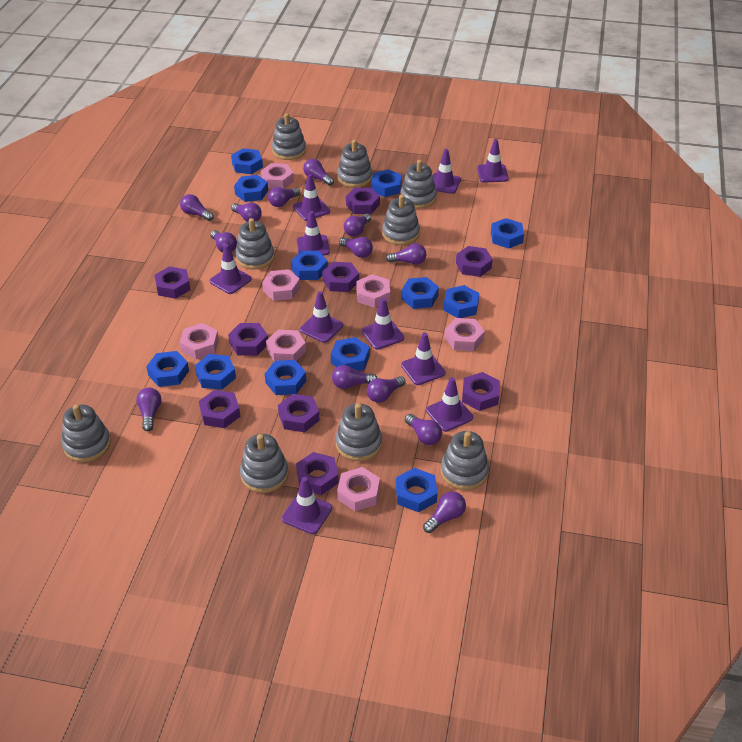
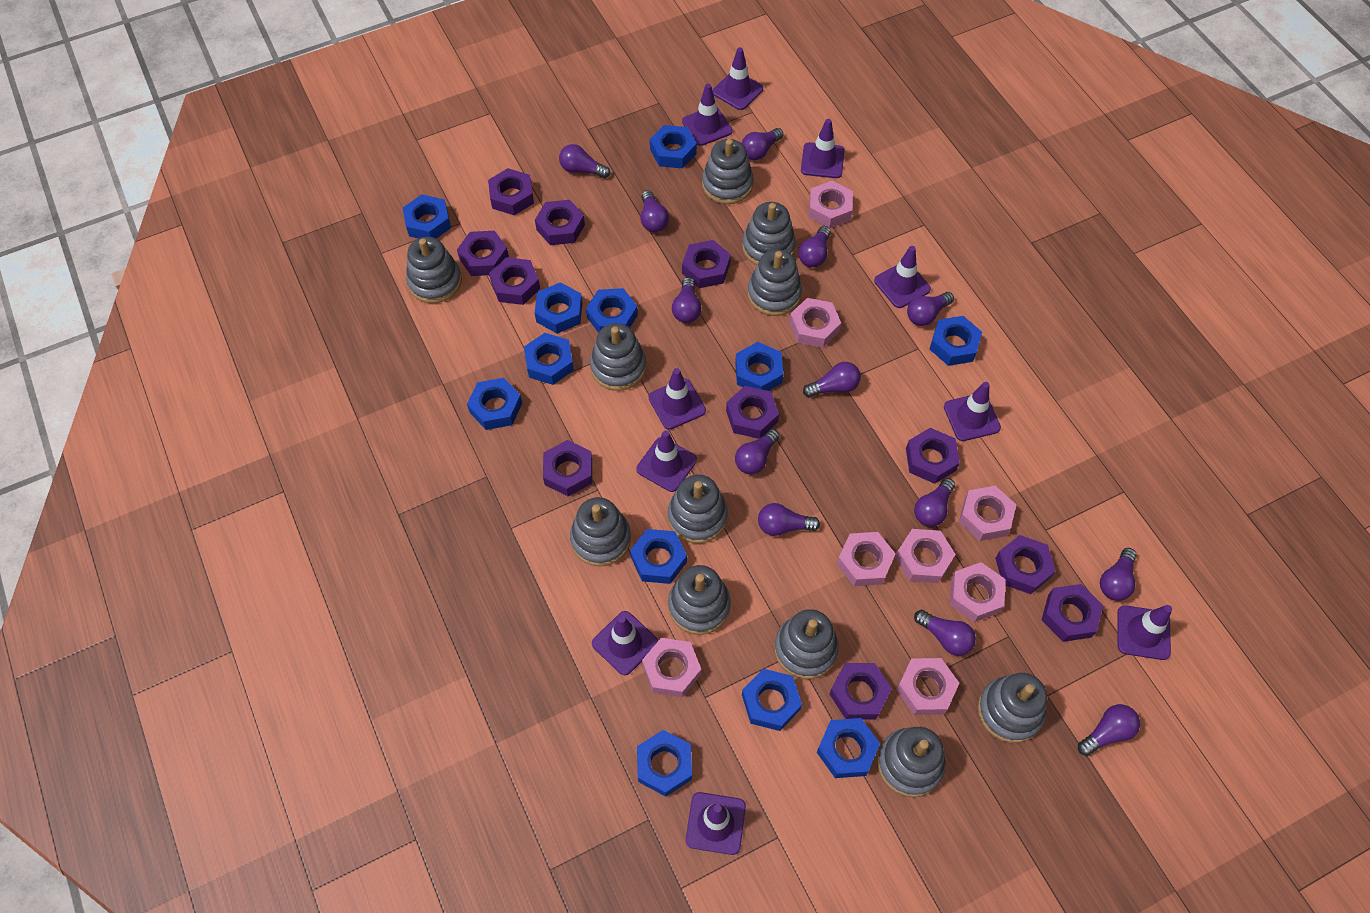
grey stacking toy: [62,404,111,462] [235,218,275,270] [240,434,289,493] [272,113,306,160] [335,403,382,461] [337,140,373,188] [382,195,420,245] [400,160,437,209] [441,431,489,490] = 9 -> [406,237,462,303] [570,497,631,567] [590,323,646,391] [668,475,728,544] [668,565,731,635] [702,139,754,204] [742,202,796,265] [747,249,802,316] [774,609,839,679] [877,727,946,797] [978,673,1047,743] = 11
pink nut: [180,323,219,359] [261,163,294,189] [262,269,300,301] [266,330,306,361] [337,467,380,511] [356,274,390,308] [445,318,485,351] = 7 -> [642,638,701,697] [789,298,841,348] [809,181,853,228] [837,532,896,586] [895,529,956,583] [896,658,959,715] [950,562,1006,622] [959,486,1016,541] = 8
purple nut: [155,266,191,299] [199,390,240,428] [228,323,268,356] [278,394,320,432] [296,452,339,495] [322,262,359,292] [346,188,380,214] [456,246,493,277] [462,372,500,411] = 9 -> [457,231,509,276] [488,168,534,215] [489,257,540,305] [535,200,585,245] [543,440,592,496] [682,240,731,288] [726,386,779,439] [829,663,892,720] [906,428,960,484] [995,535,1056,594] [1042,584,1103,642] = 11

